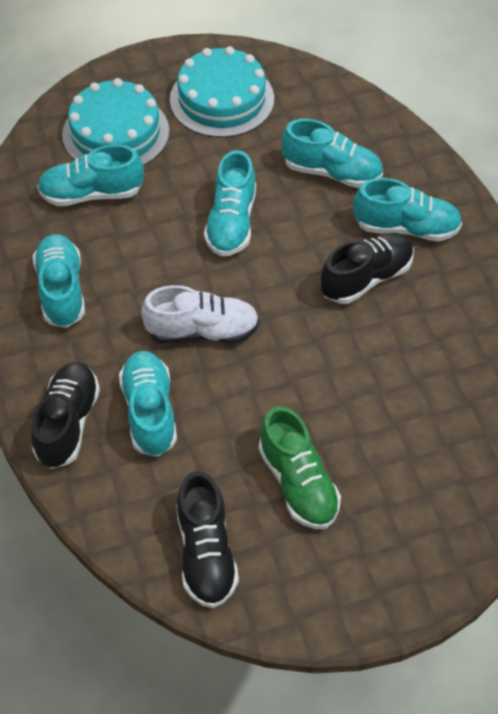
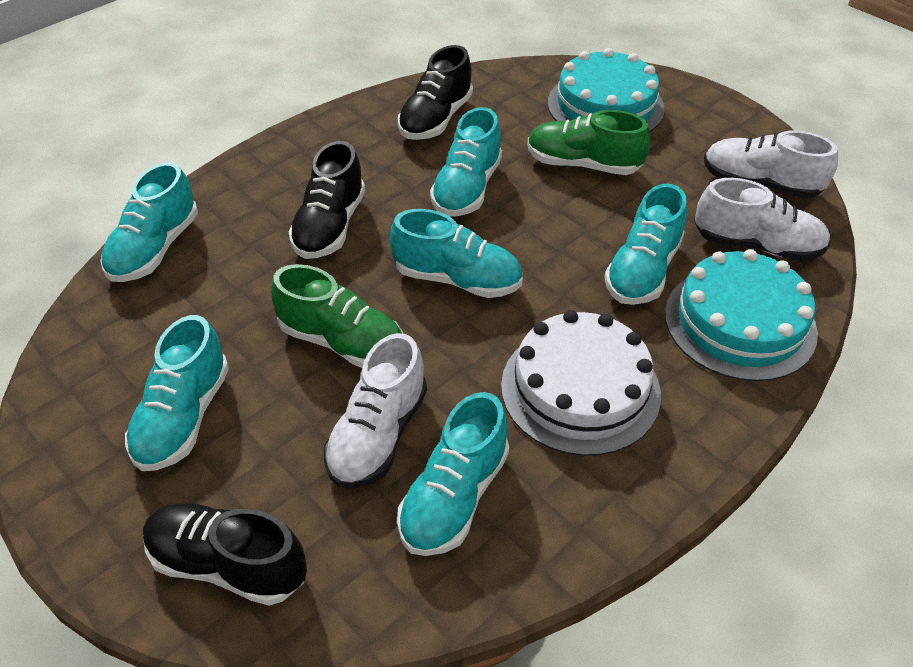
green shoe: [259,406,341,529] = 1 -> [271,264,403,368] [527,110,651,175] = 2
white cake: none = 0 -> [501,310,661,456] = 1
white shoe: [141,285,259,344] = 1 -> [324,333,427,488] [695,178,830,261] [704,131,838,199] = 3

